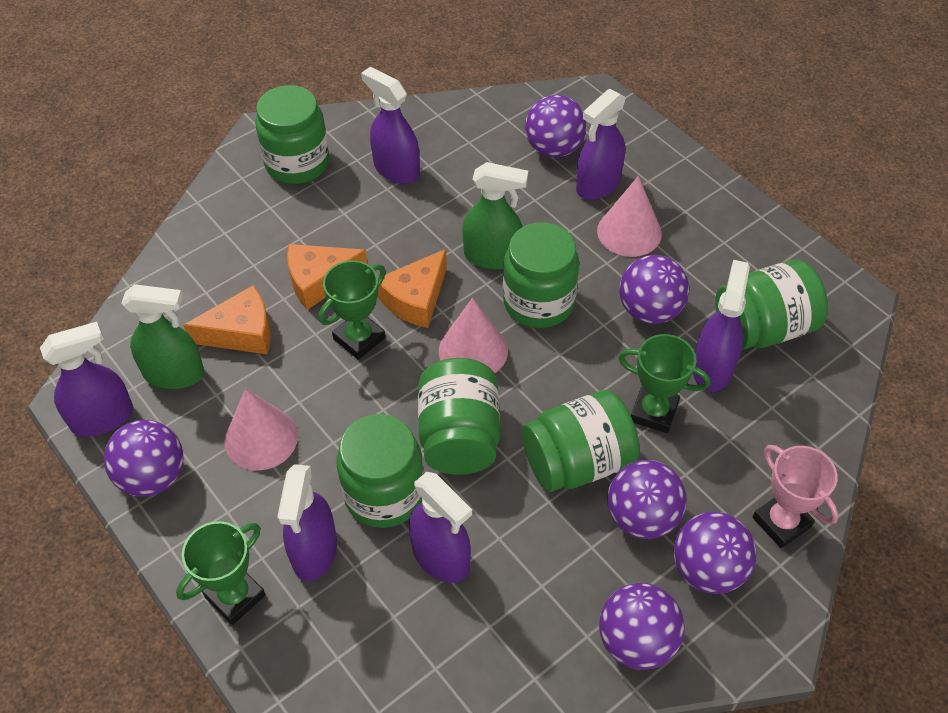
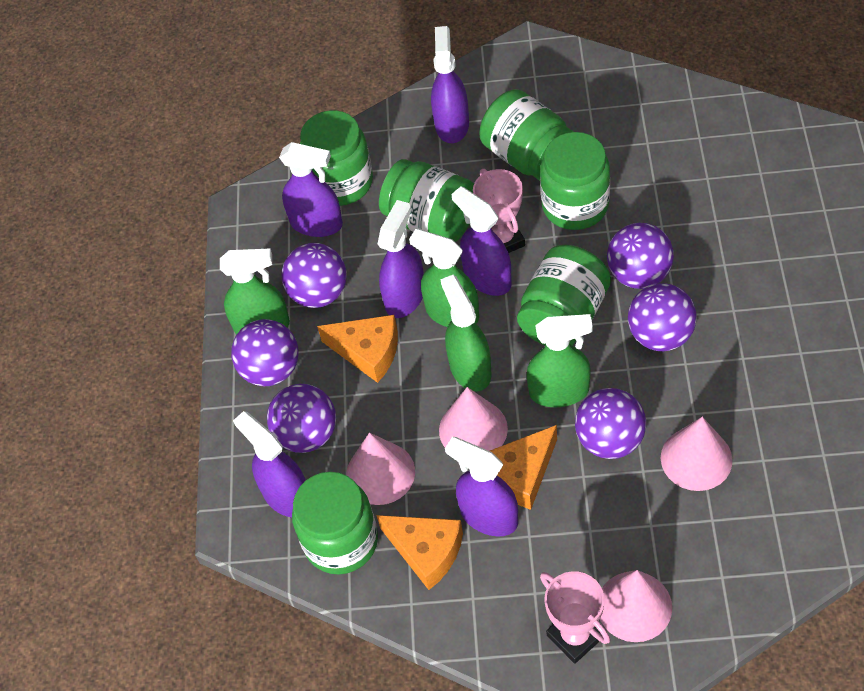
green spray bottle: [121,284,204,389] [462,162,528,270] = 2 -> [220,249,290,335] [409,229,479,327] [440,275,491,392] [527,314,593,407] = 4
green trophy: [176,521,266,625] [318,260,386,360] [619,334,710,433] = 3 -> none = 0
pink cone: [225,388,298,471] [439,298,508,373] [597,176,662,257] = 3 -> [346,433,415,505] [439,387,508,451] [600,570,672,642] [661,417,733,491] = 4
pink trophy: [753,445,839,548] = 1 -> [473,169,525,253] [540,571,610,664] = 2

